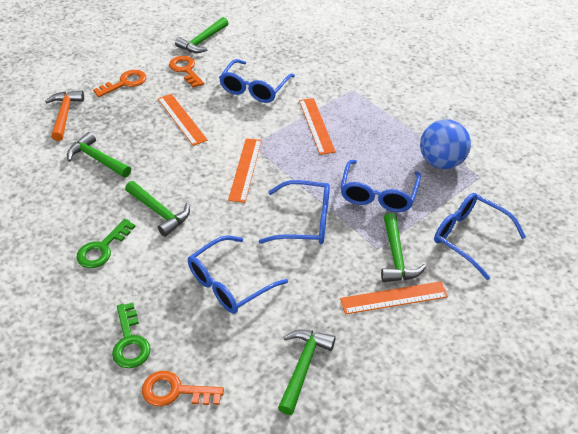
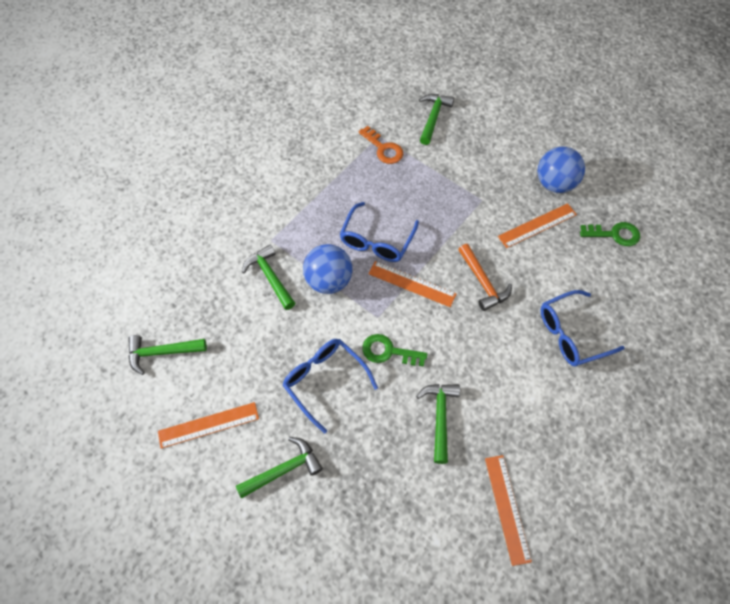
blue ball: [420,119,471,169] = 1 -> [303,244,353,294] [537,147,585,193] = 2
blue glasses: [188,235,288,314] [219,59,295,103] [259,180,330,244] [341,160,421,212] [434,193,526,280] = 5 -> [283,339,378,434] [340,202,419,262] [541,290,625,367] = 3
orange key: [93,70,147,97] [142,371,224,406] [169,56,204,88] = 3 -> [359,126,403,164] = 1

